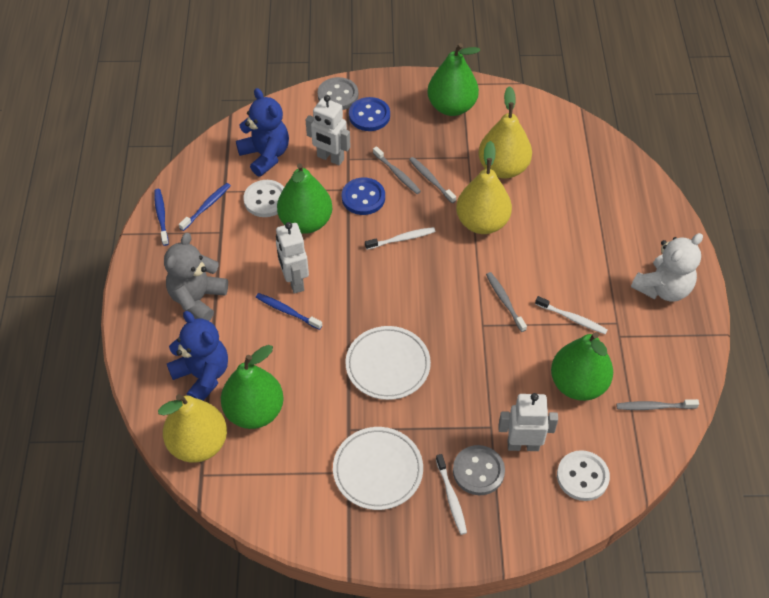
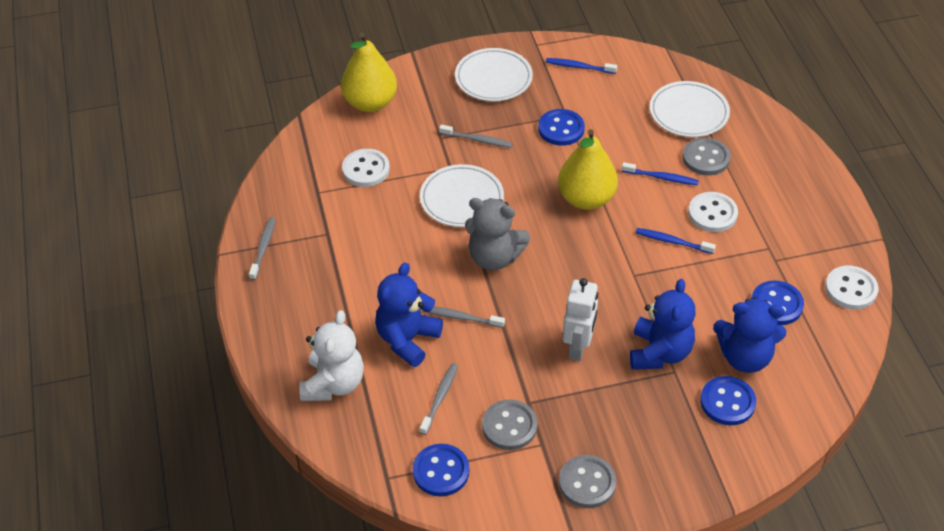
blue button: [342,178,385,215] [349,97,390,131] = 2 -> [413,444,469,496] [538,109,585,146] [700,376,756,425] [751,281,804,325] = 4
blue teddy bear: [167,311,228,401] [236,88,289,177] = 2 -> [375,262,443,367] [630,279,696,370] [713,297,786,373] = 3
green pear: [221,345,284,429] [277,163,332,234] [427,43,480,116] [551,332,613,401] = 4 -> none = 0
grey button: [317,77,358,110] [453,445,505,495] = 2 -> [482,399,537,450] [559,455,616,508] [682,138,731,175] = 3
white button: [243,180,284,217] [557,450,610,501] = 2 -> [342,149,390,187] [688,192,738,232] [825,266,879,309] = 3
white plate: [333,427,423,510] [346,326,431,400] = 2 -> [420,164,504,227] [455,48,533,101] [650,81,730,137] = 3
white robot: [276,222,309,293] [306,95,351,165] [498,393,558,451] = 3 -> [563,278,598,361] = 1
white toothbrush: [365,227,436,250] [436,454,467,535] [535,296,608,334] = 3 -> none = 0
yellow pear: [158,394,227,463] [456,141,512,234] [478,86,532,179] = 3 -> [341,33,397,112] [558,129,618,210] = 2

